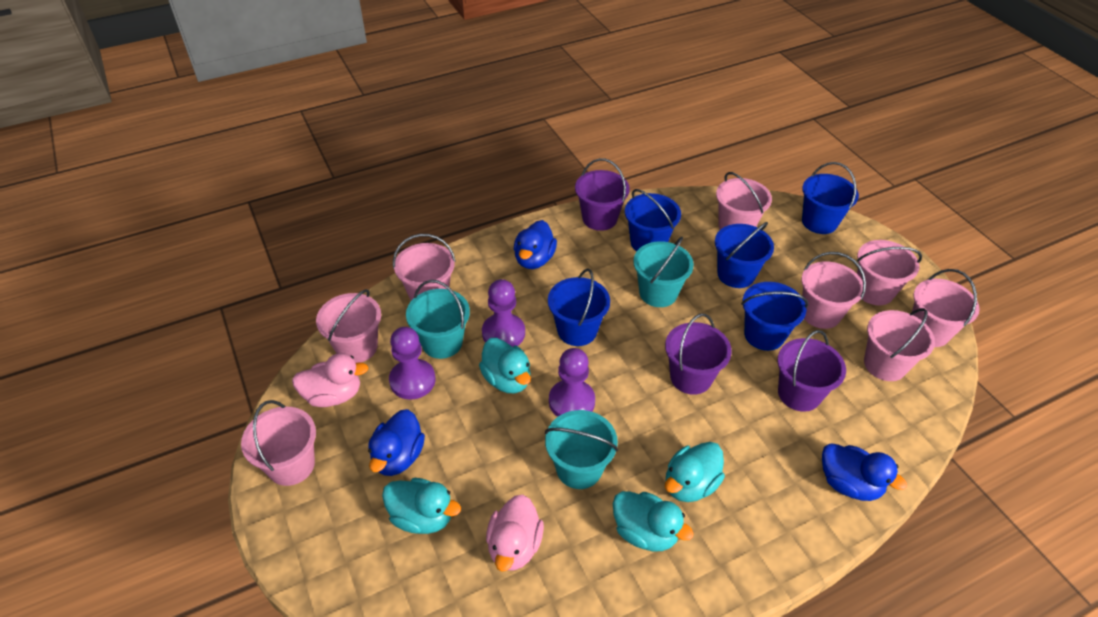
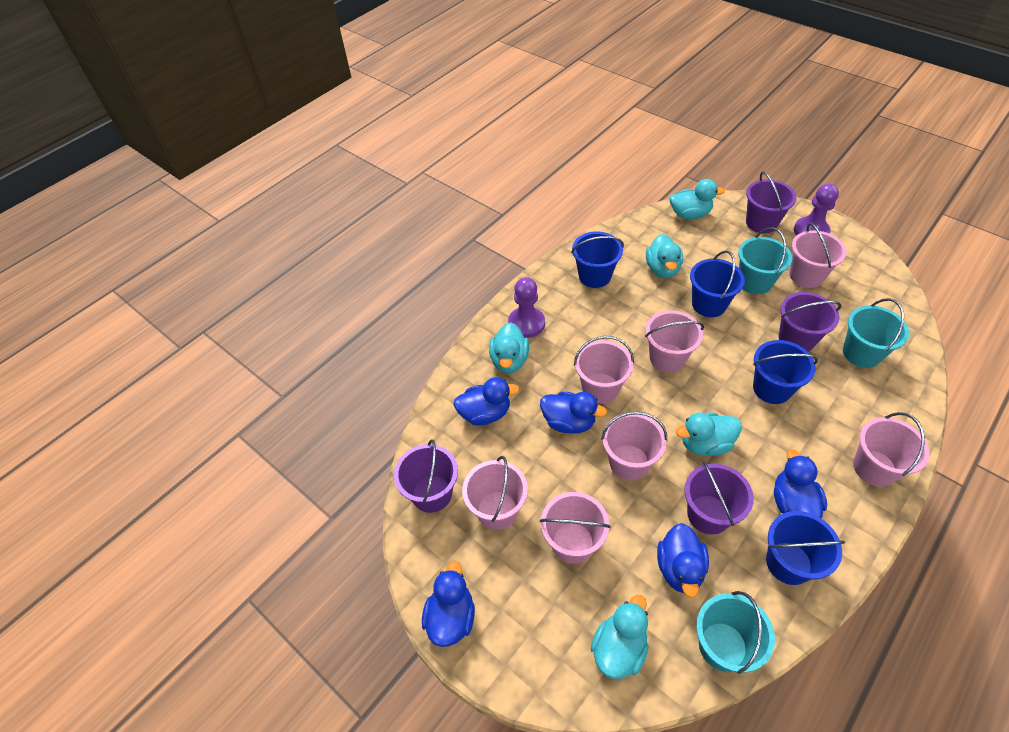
blue bucket: [548,268,610,346] [625,189,681,252] [715,222,774,288] [741,282,808,351] [802,162,859,234] = 5 -> [571,231,624,288] [690,250,745,317] [753,340,818,404] [766,511,845,585] = 4
blue duck: [368,409,425,476] [514,220,557,269] [822,443,907,501] = 3 -> [422,561,475,647] [453,377,519,425] [540,392,607,433] [657,523,709,598] [774,449,827,518] = 5
pink bucket: [241,400,316,486] [316,289,381,363] [393,234,456,301] [716,172,772,229] [801,252,866,329] [857,240,922,305] [864,308,935,381] [912,269,980,347] = 8 -> [462,456,528,530] [540,492,611,564] [574,336,634,404] [601,412,667,480] [645,311,704,372] [789,223,847,288] [853,412,930,487] = 7
pink duck: [292,353,368,407] [486,494,544,572] = 2 -> none = 0
purple bucket: [575,158,630,231] [665,313,732,395] [777,330,846,412] = 3 -> [394,439,458,513] [685,461,754,535] [746,171,797,233] [779,292,841,352] = 4
purple pawn: [389,327,436,400] [482,279,525,347] [549,348,595,417] = 3 -> [508,277,545,338] [794,183,839,235] = 2
turquoise duck: [382,478,461,534] [479,338,531,393] [613,491,694,551] [665,442,725,502] = 4 -> [489,322,529,373] [591,595,649,679] [646,234,683,278] [670,179,725,219] [676,412,742,456] = 5

